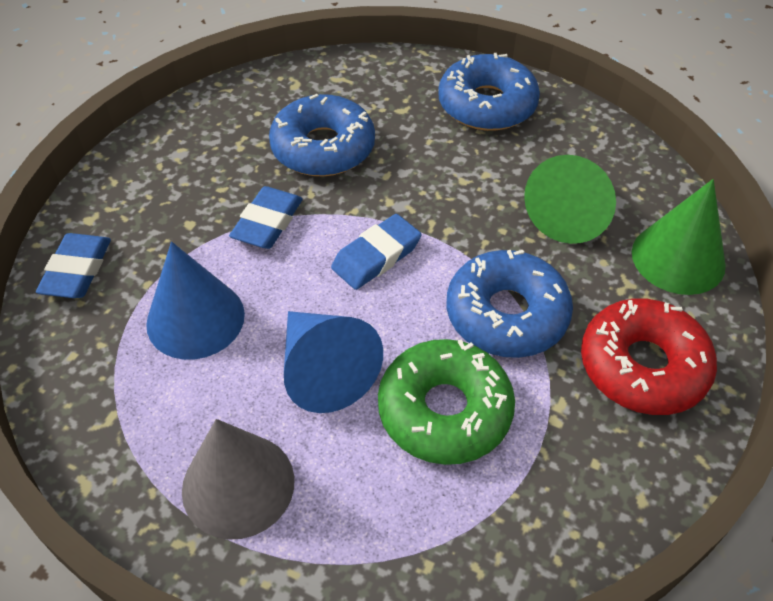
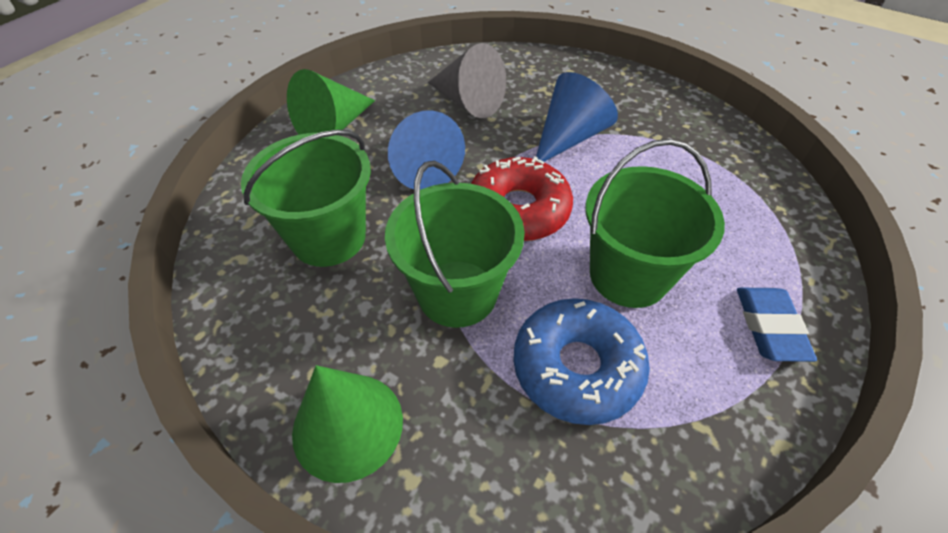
blue donut: [269,94,375,176] [438,53,540,131] [447,250,573,358] = 3 -> [513,298,650,425] = 1
blue eraser: [36,233,111,298] [229,186,303,249] [331,214,422,290] = 3 -> [737,288,817,362] = 1
green bucket: none = 0 -> [241,130,371,267] [385,161,525,328] [585,139,725,308] = 3
green donut: [378,339,515,465] = 1 -> none = 0

